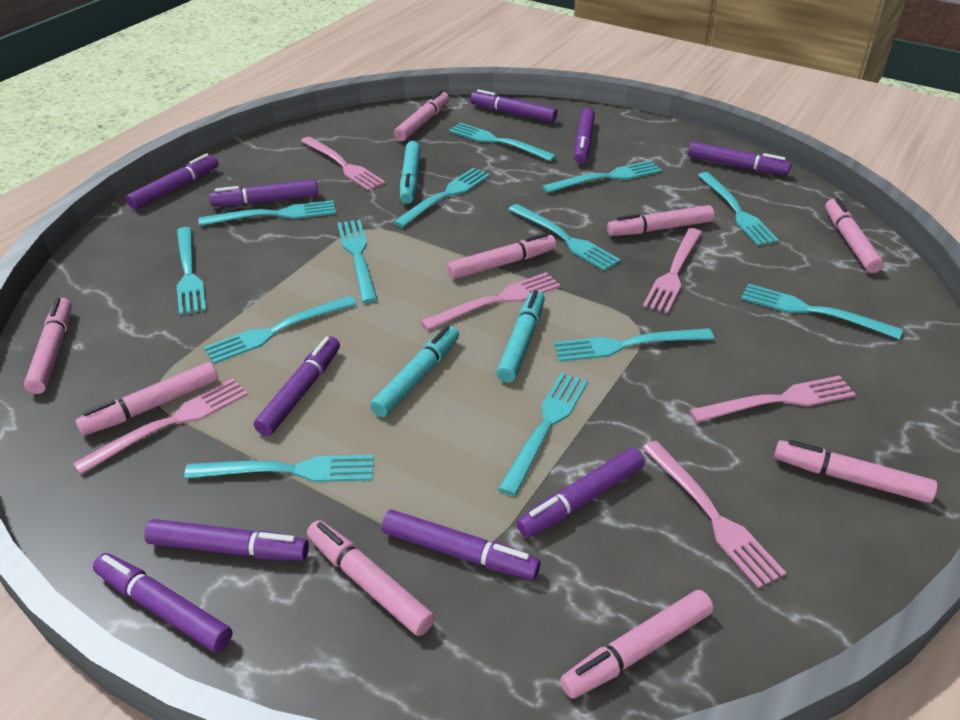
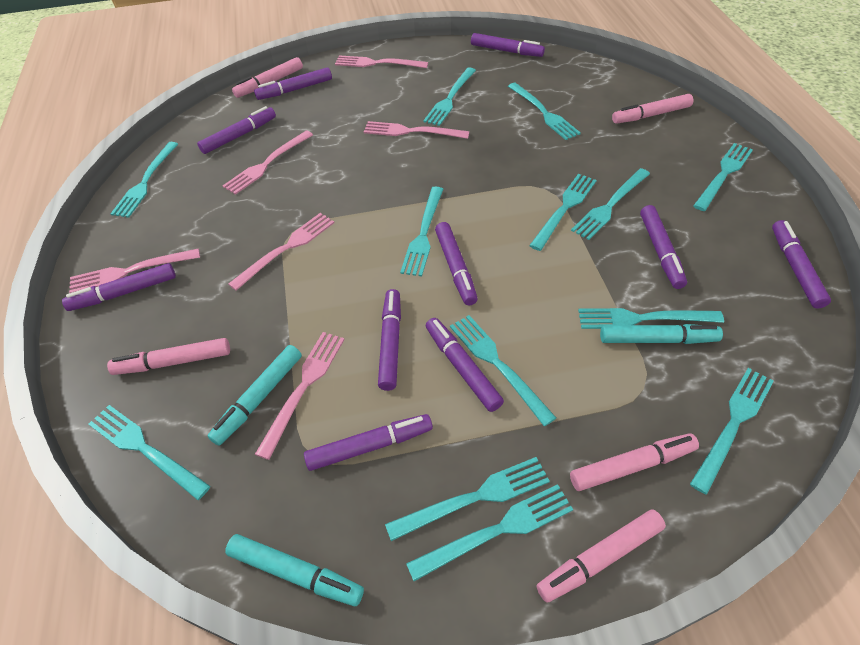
pink marker: [24,298,72,394] [76,362,218,436] [307,520,435,636] [394,90,449,141] [447,233,556,279] [560,590,714,699] [607,205,714,236] [774,440,938,503] [825,198,884,273] = 9 -> [107,338,230,375] [232,57,303,98] [537,509,666,603] [570,433,699,491] [612,94,693,124] = 5

